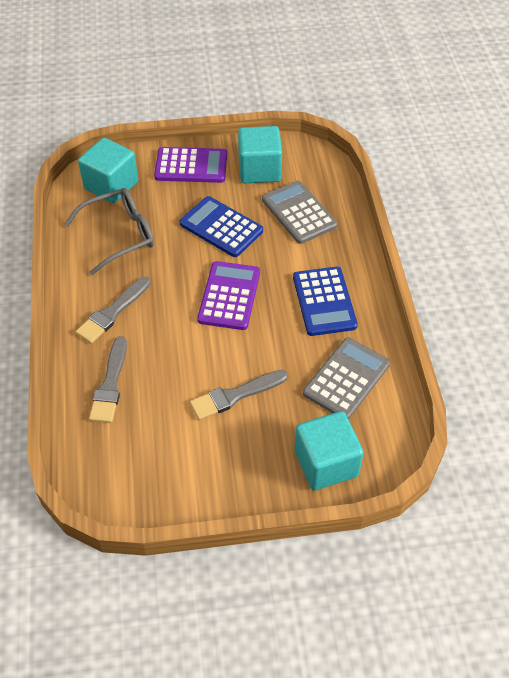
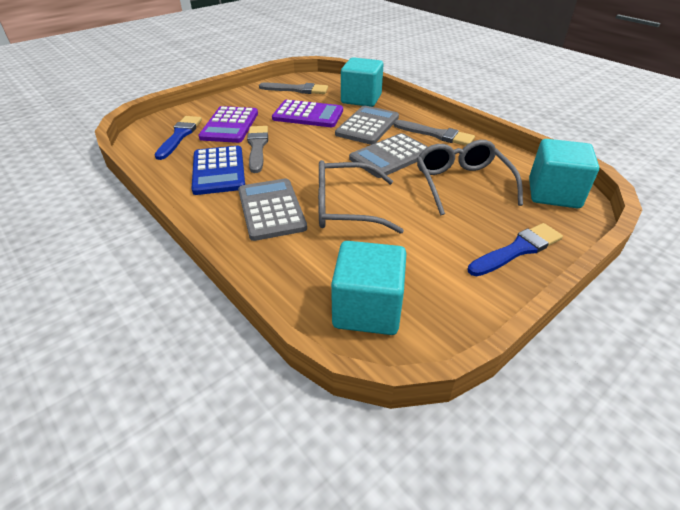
blue brush: none = 0 -> [155,116,202,160] [468,223,563,276] = 2
blue calculator: [180,196,263,257] [293,267,358,336] = 2 -> [191,146,245,195] = 1
grey calculator: [262,181,337,244] [303,337,390,419] = 2 -> [238,178,307,241] [335,105,399,145] [349,133,428,178] = 3
grey glasses: [65,188,154,275] = 1 -> [318,160,404,234] [417,140,523,215] = 2

